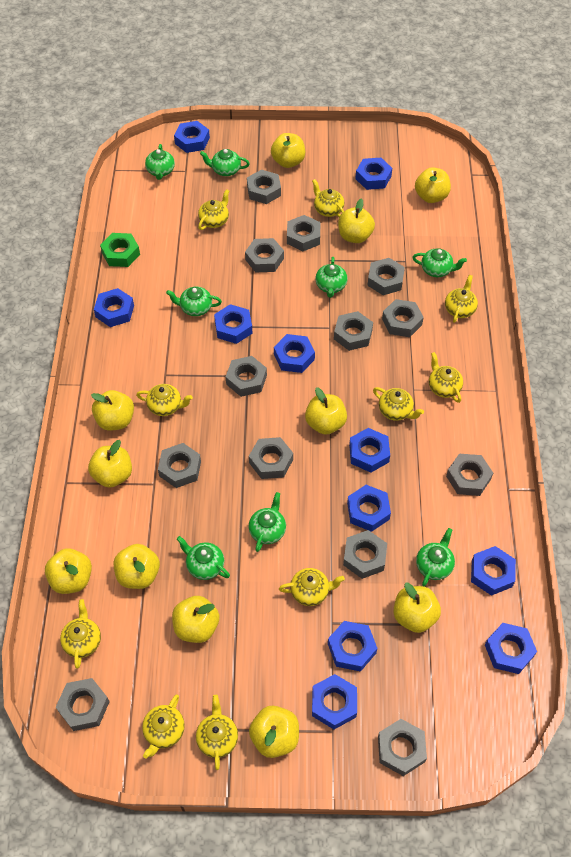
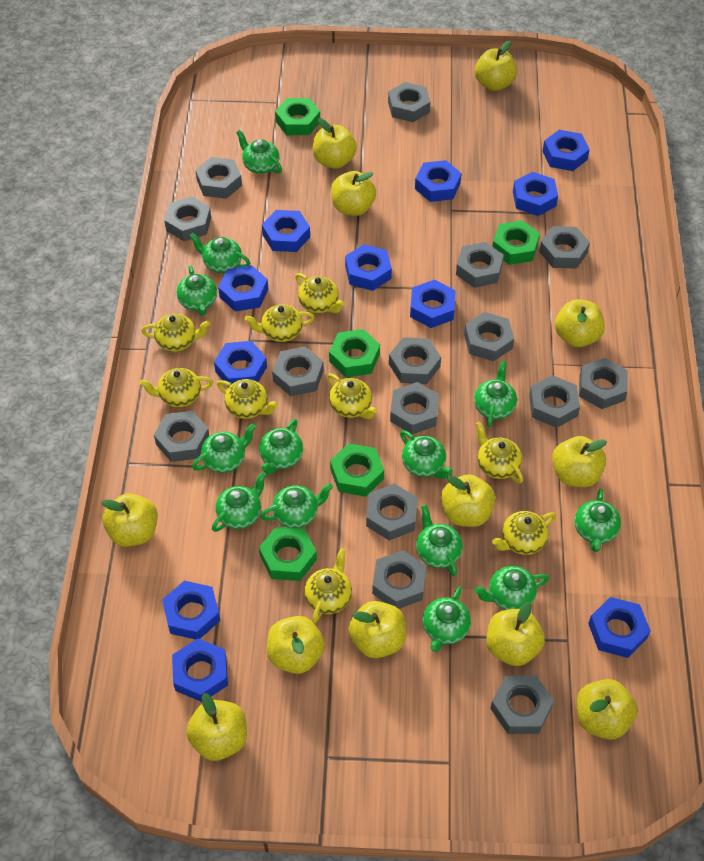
green nut: [100,233,140,267] = 1 -> [259,527,317,581] [275,98,320,135] [329,329,380,377] [330,443,384,497] [492,220,540,265] = 5
green teapot: [145,144,175,180] [166,287,222,316] [177,536,230,580] [200,149,250,176] [249,492,286,552] [316,257,348,298] [412,248,467,277] [416,528,455,586] = 8 -> [177,265,217,316] [189,233,250,273] [192,423,256,473] [212,472,266,532] [236,130,282,174] [259,419,303,475] [260,483,333,528] [400,430,453,479] [416,505,463,576] [423,586,471,652] [474,361,517,427] [474,566,549,610] [575,488,621,552] = 13
grey nut: [56,678,110,731] [158,443,201,488] [226,356,267,397] [245,238,284,272] [247,169,281,204] [249,437,293,479] [287,215,321,251] [334,311,373,351] [343,530,387,579] [367,258,405,295] [378,719,427,776] [382,299,424,337] [446,454,493,496] = 13 -> [154,411,209,462] [164,196,211,241] [195,157,242,199] [272,346,324,396] [366,483,418,541] [372,550,426,609] [388,82,430,122] [389,337,441,384] [390,382,439,434] [456,242,504,288] [464,312,514,361] [490,675,554,734] [529,375,580,428] [539,226,590,268] [579,358,628,409] = 15
yellow apple: [45,548,92,594] [88,440,132,488] [91,390,134,431] [114,544,160,589] [172,596,219,643] [249,705,299,758] [271,133,305,168] [305,387,347,435] [338,198,375,243] [393,583,441,633] [415,167,451,203] = 11 -> [101,493,158,547] [186,693,247,761] [267,616,325,674] [313,118,357,169] [331,171,376,216] [349,601,406,658] [441,474,496,527] [475,41,517,91] [486,601,545,666] [552,436,607,487] [555,299,605,347] [577,679,637,740] = 12
yellow teapot: [60,599,101,669] [136,384,193,416] [142,695,185,759] [196,695,238,770] [198,189,229,230] [279,568,345,606] [312,179,344,217] [373,387,424,421] [429,352,463,403] [445,275,478,323] = 10 -> [139,368,213,407] [141,314,210,352] [217,379,278,419] [245,304,314,342] [295,273,345,313] [304,548,352,623] [327,373,377,419] [476,422,523,483] [492,511,556,555] = 9

